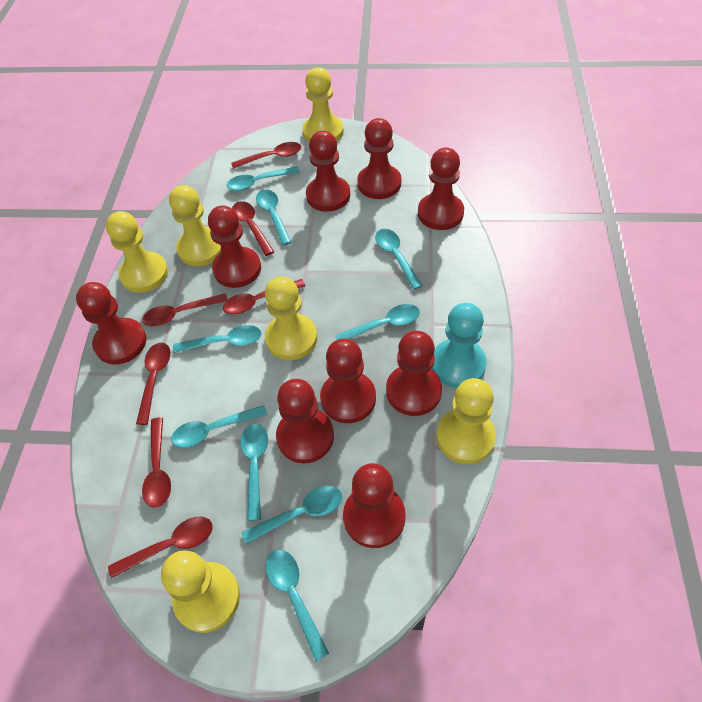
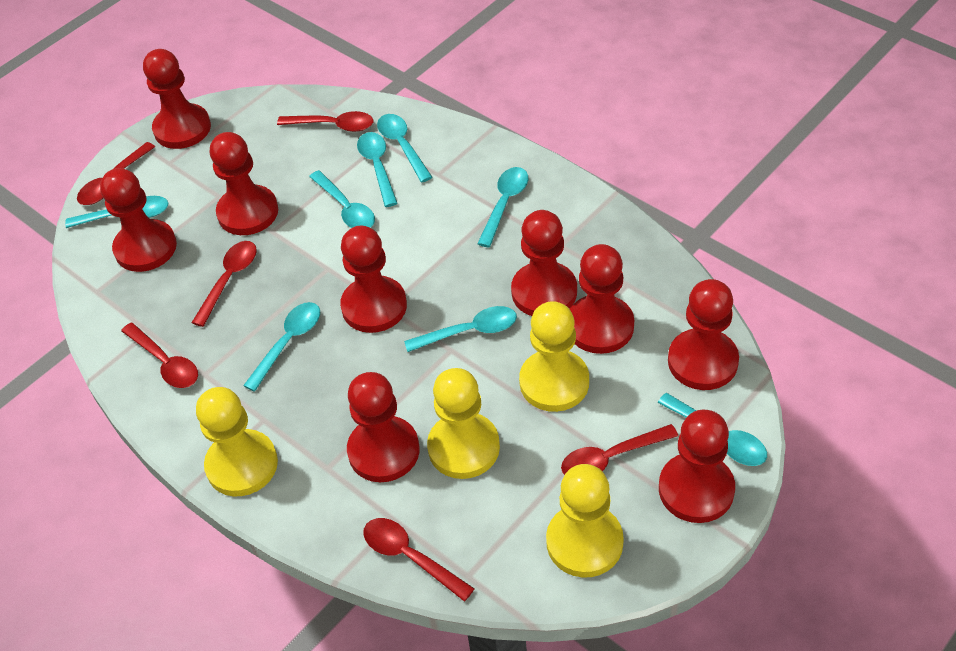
red spoon: [108,516,213,578] [136,343,171,425] [142,293,228,326] [142,417,171,507] [223,279,305,315] [231,142,301,169] [232,201,274,256] = 7 -> [77,142,155,205] [121,323,198,388] [192,241,257,327] [277,111,373,132] [363,518,475,602] [561,424,678,475] = 6
turquoise pawn: [432,303,487,388] = 1 -> none = 0
turquoise spoon: [171,405,268,448] [173,325,261,353] [227,167,300,191] [240,424,268,521] [242,486,342,544] [256,189,291,245] [266,549,329,661] [335,304,420,340] [375,229,423,290] = 9 -> [65,196,169,228] [243,302,320,392] [309,170,375,228] [357,132,398,207] [377,114,433,182] [404,306,517,352] [477,167,528,247] [658,393,767,466] = 8
yellow pawn: [106,211,168,293] [161,551,240,633] [169,185,221,267] [265,276,317,360] [303,67,344,142] [436,378,496,464] = 6 -> [196,387,278,496] [427,368,500,479] [519,301,589,412] [546,464,624,578] = 4

